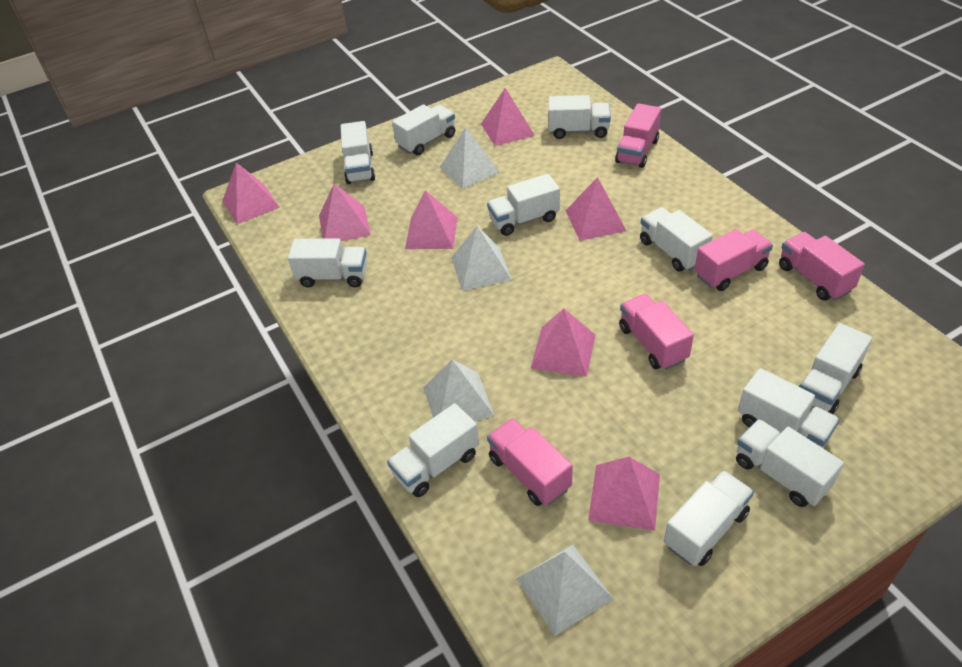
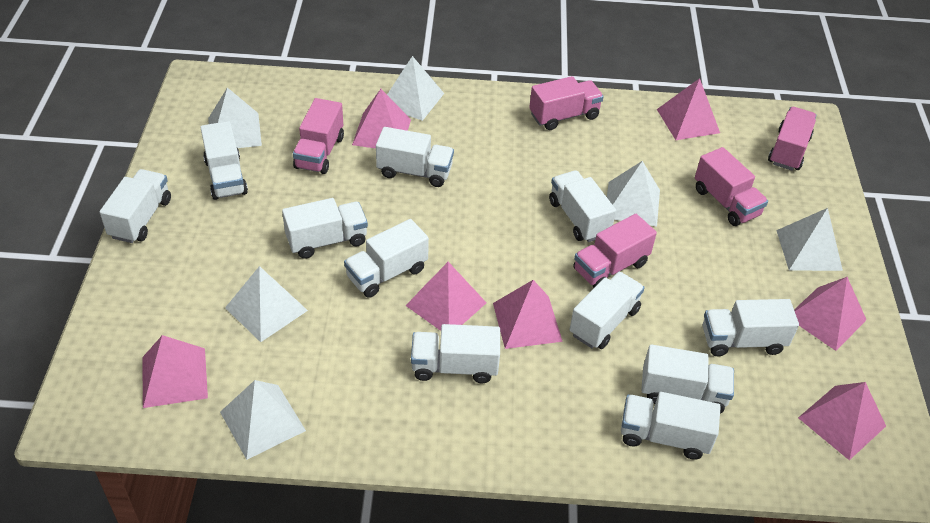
white pyramid: [423,360,494,421] [440,127,500,189] [451,226,512,291] [516,545,614,636] = 4 -> [208,88,262,148] [220,380,306,460] [225,266,308,342] [387,56,444,121] [607,161,660,227] [776,208,843,271] = 6

